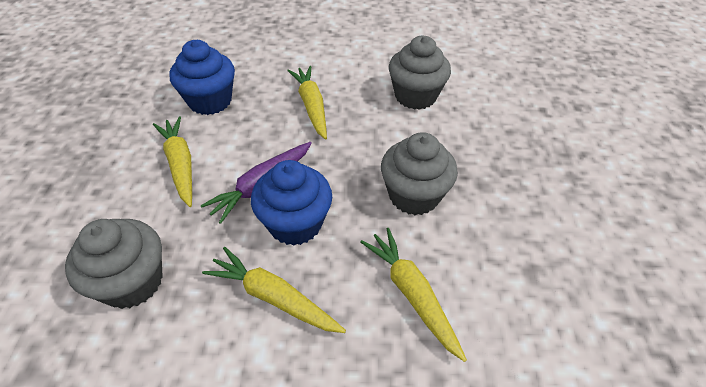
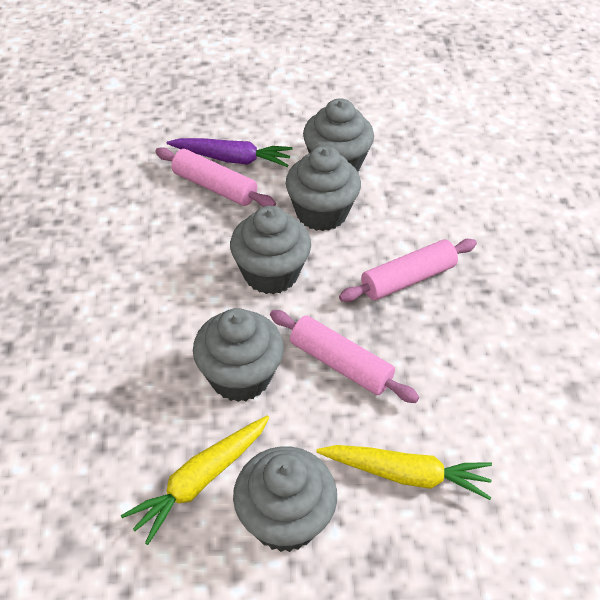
blue cupcake: [169,40,235,115] [251,160,332,246] = 2 -> none = 0
grey cupcake: [65,219,163,309] [381,132,458,215] [389,36,451,110] = 3 -> [193,308,284,402] [230,206,311,294] [233,446,337,552] [286,146,361,231] [303,98,374,172] = 5
pink rolling pin: none = 0 -> [155,147,276,207] [270,310,419,403] [339,239,477,302] = 3
yellow carrot: [153,116,192,207] [202,247,346,333] [287,66,327,139] [361,228,467,362] = 4 -> [121,415,269,545] [316,445,492,500] = 2

